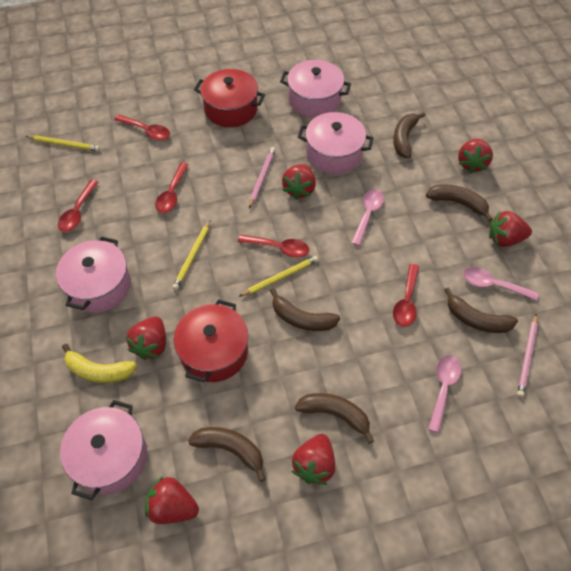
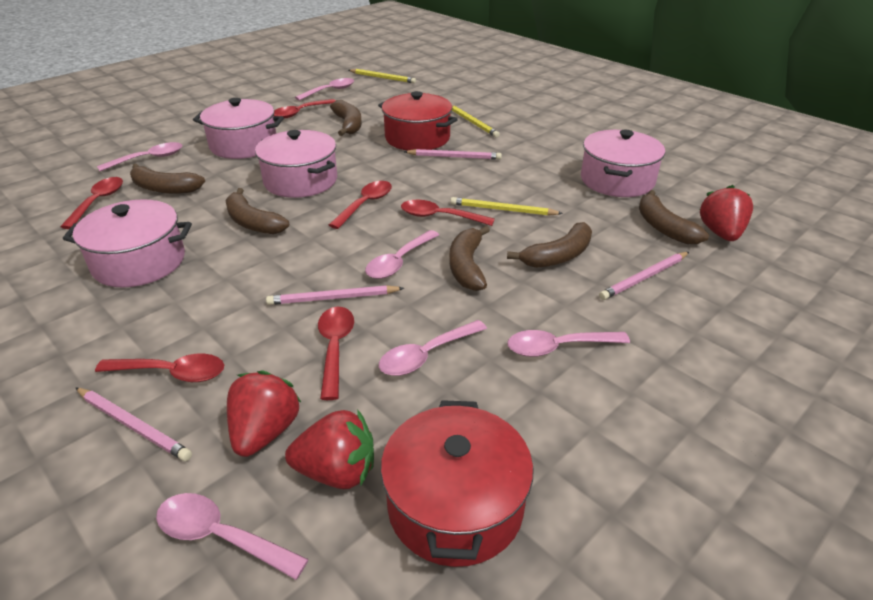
pink pencil: [249,147,276,208] [517,314,538,397] = 2 -> [75,387,192,461] [266,285,404,305] [404,149,502,160] [599,252,689,300] = 4
pink spoon: [351,189,384,246] [428,355,462,433] [463,267,539,301] = 3 -> [97,142,182,171] [156,493,309,580] [295,78,354,101] [365,230,439,279] [379,320,487,376] [508,330,630,357] = 6
red spoon: [58,180,98,232] [114,115,170,140] [155,162,189,213] [238,234,309,258] [393,264,419,327] = 5 -> [60,177,123,229] [95,354,224,382] [273,99,336,119] [318,307,354,400] [329,181,392,229] [401,200,495,226] = 6
red strawberry: [126,316,166,360] [145,476,199,524] [282,164,316,200] [292,434,335,485] [458,139,493,173] [489,211,532,247] = 6 -> [227,370,302,457] [285,409,374,489] [700,185,753,241] = 3
yellow banana: [62,344,137,383] = 1 -> none = 0

